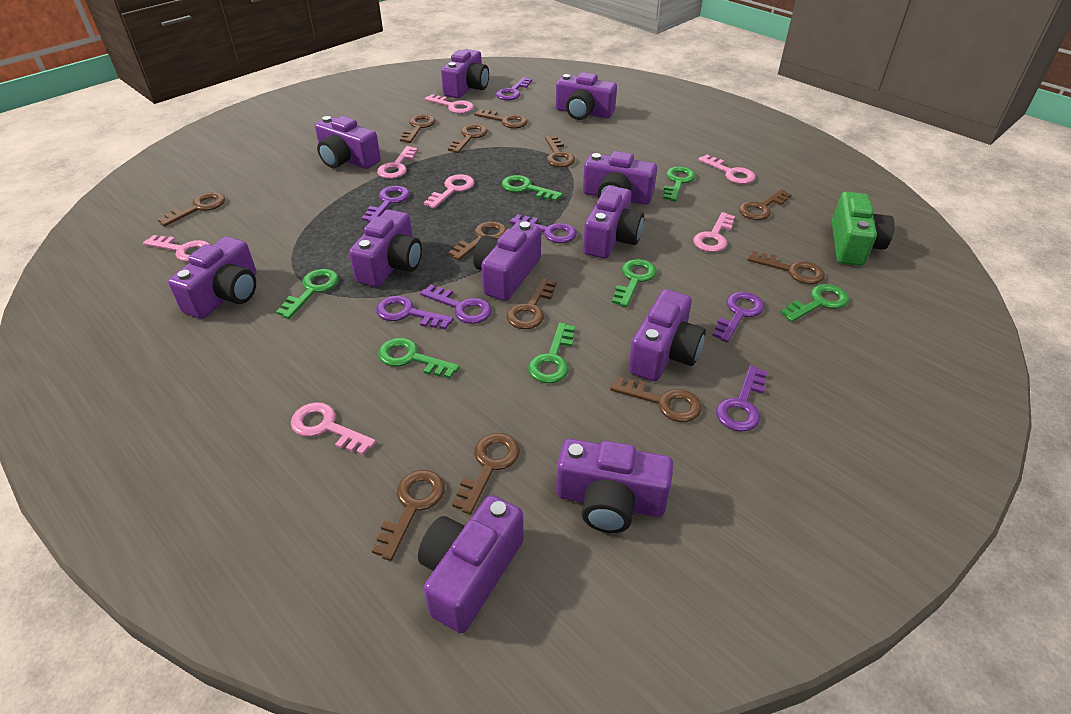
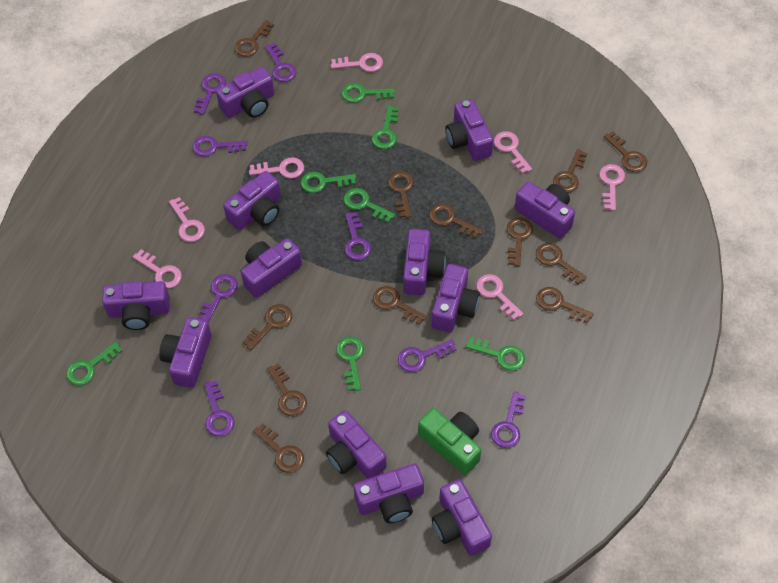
purple camera: [168,237,257,319] [315,116,381,169] [349,209,422,287] [418,495,524,633] [441,49,489,98] [473,221,541,301] [556,72,617,120] [556,439,674,533] [583,151,657,205] [583,186,644,259] [628,289,706,381] = 11 -> [102,281,170,330] [159,317,212,388] [216,67,274,118] [223,171,281,230] [241,238,302,298] [326,410,386,479] [354,464,424,523] [403,229,446,295] [432,264,480,332] [432,479,492,556] [445,99,493,161] [515,182,575,238] = 12
purple key: [362,186,410,222] [376,296,454,330] [420,284,492,324] [496,77,532,100] [510,214,577,243] [712,292,764,343] [716,366,767,432] = 7 -> [193,136,247,156] [194,73,226,115] [197,274,238,322] [204,380,234,437] [265,43,297,82] [345,212,371,260] [398,339,457,372] [491,391,526,448] = 8

